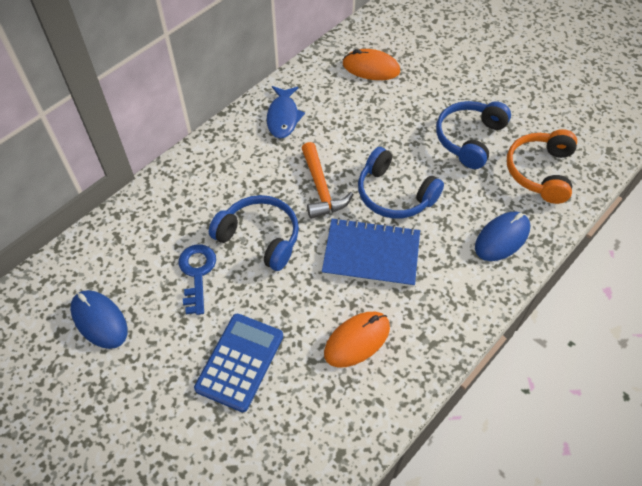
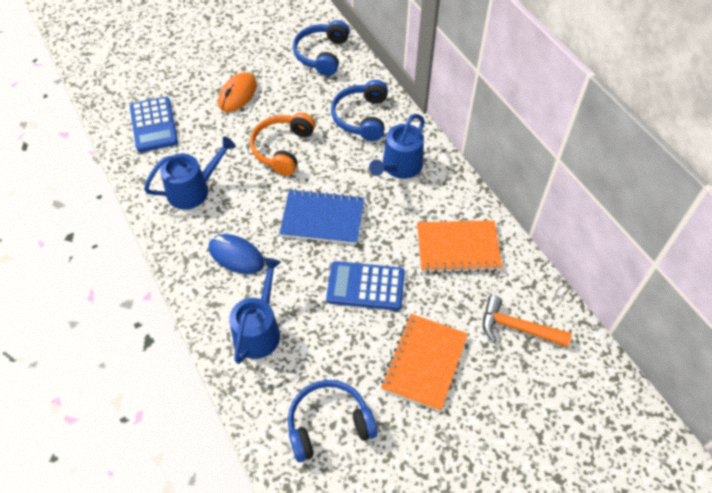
blue calculator: [194,314,283,412] = 1 -> [130,97,178,152] [326,261,405,310] = 2
blue fish: [267,86,305,139] = 1 -> none = 0
blue key: [178,244,216,315] = 1 -> none = 0
blue mouse: [70,290,128,349] [475,212,530,261] = 2 -> [209,234,264,274] = 1
blue watering can: none = 0 -> [144,136,236,209] [229,258,281,364] [369,114,425,179] = 3
orange mouse: [324,312,390,368] [343,49,400,80] = 2 -> [218,72,257,112] = 1
orange notebook: none = 0 -> [381,314,468,412] [417,220,502,273] = 2

